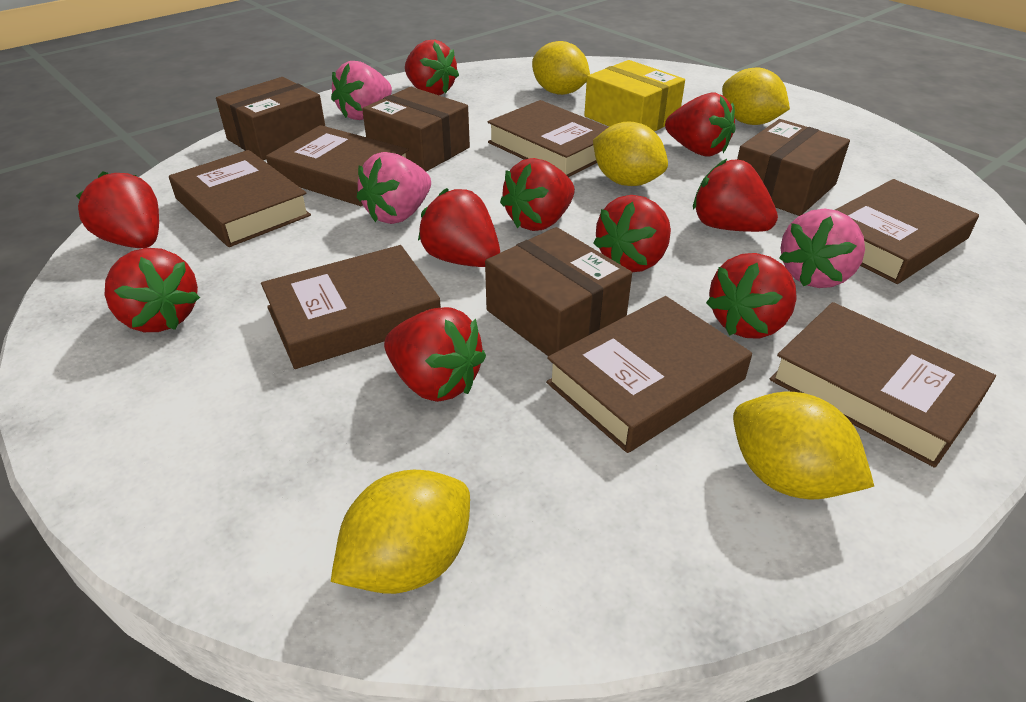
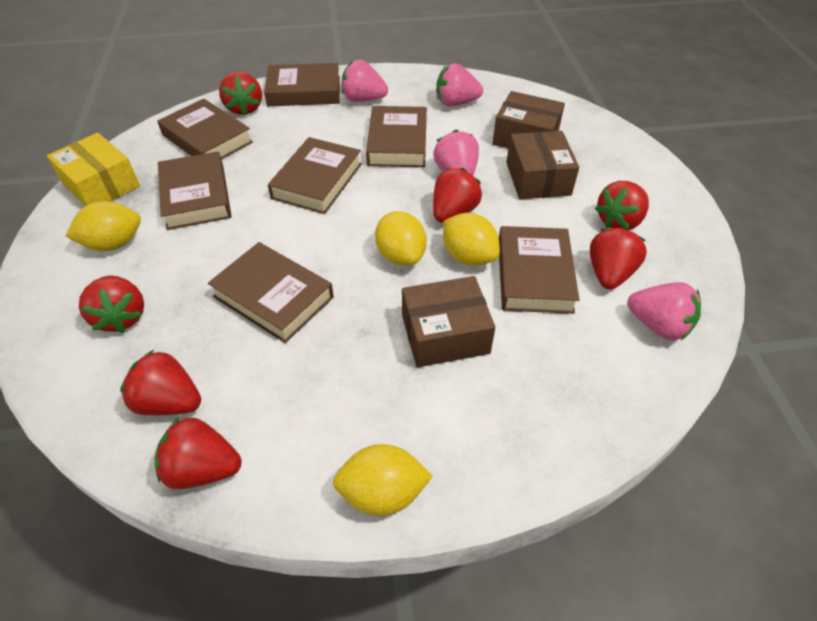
brown box: [216,77,325,160] [362,87,470,172] [485,227,632,356] [737,119,850,216] = 4 -> [402,276,495,367] [492,91,565,148] [506,131,579,199] = 3
pink strawberry: [331,61,392,120] [357,152,431,224] [779,208,865,288] = 3 -> [341,60,388,102] [433,130,479,175] [436,63,483,107] [627,282,701,340] = 4
red strawberry: [76,171,159,248] [105,248,200,332] [384,307,486,402] [405,40,459,95] [418,188,500,267] [500,158,575,231] [593,195,671,272] [665,93,735,157] [693,158,778,232] [706,253,797,338] = 10 -> [79,275,144,333] [120,350,201,415] [155,417,242,489] [219,71,262,115] [433,168,482,223] [590,227,647,290] [595,181,649,230] = 7
yellow lemon: [331,470,470,594] [532,41,590,95] [593,121,668,186] [722,67,790,125] [733,391,874,500] = 5 -> [66,201,141,251] [333,444,433,516] [375,211,427,266] [443,213,500,266] = 4

